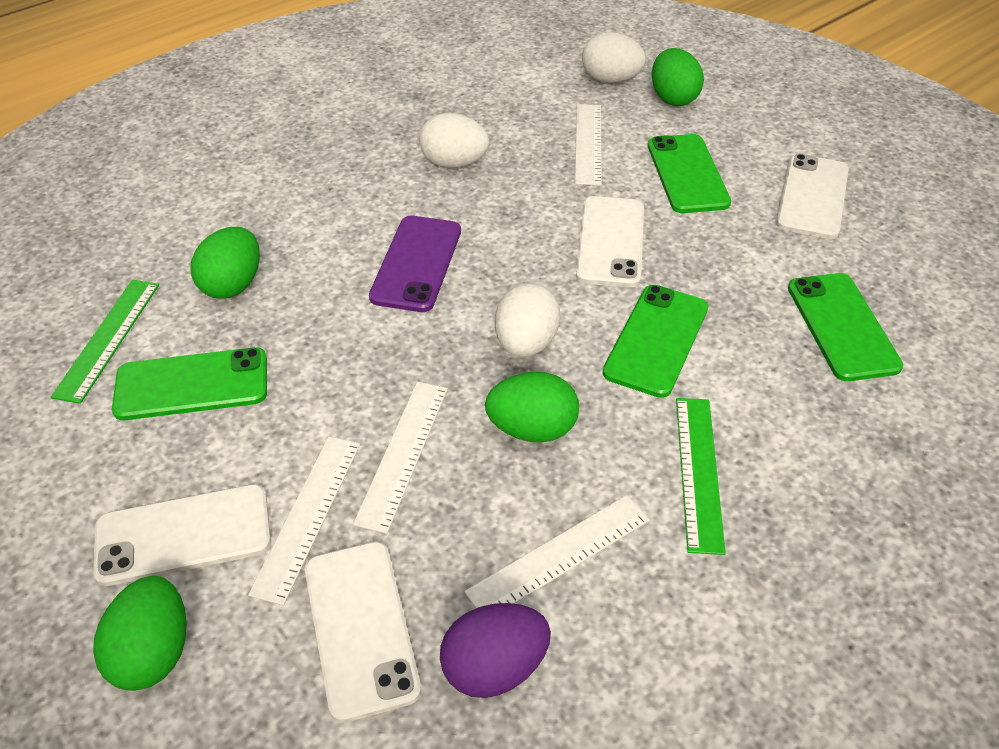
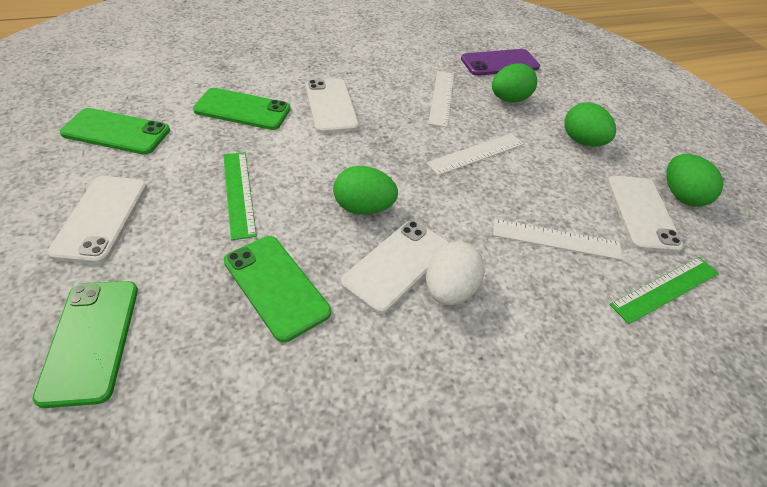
purple egg: [440,603,551,698] = 1 -> none = 0
white egg: [419,113,490,168] [495,283,560,357] [582,32,646,83] = 3 -> [426,242,485,305] = 1
white ruler: [248,436,360,605] [353,382,448,534] [464,495,650,608] [575,104,602,186] = 4 -> [426,133,524,175] [428,71,454,127] [493,219,623,260] = 3

